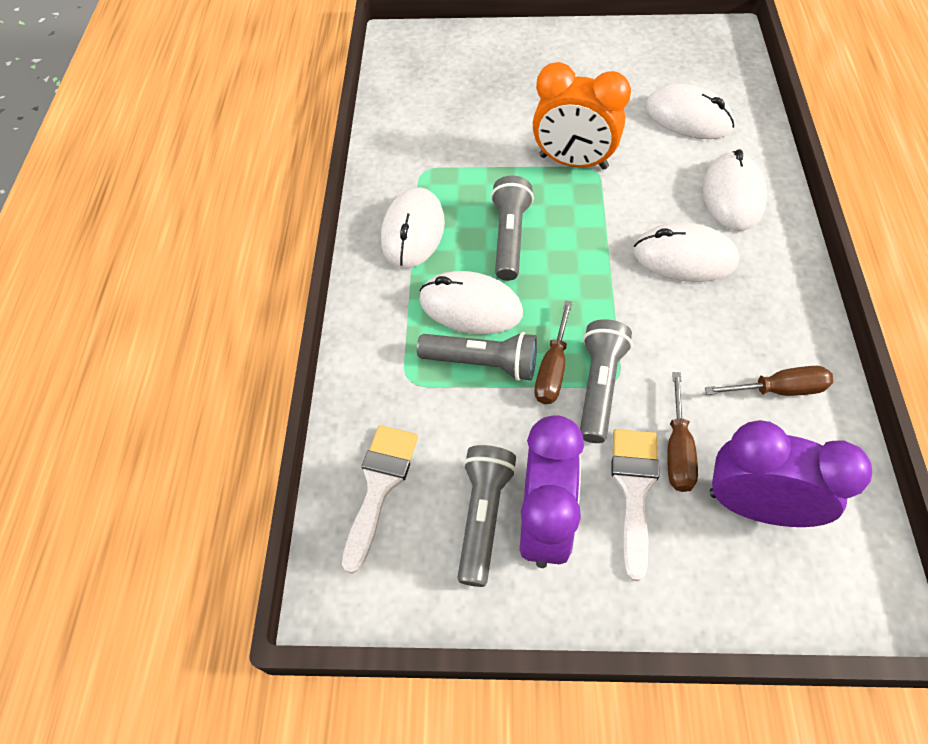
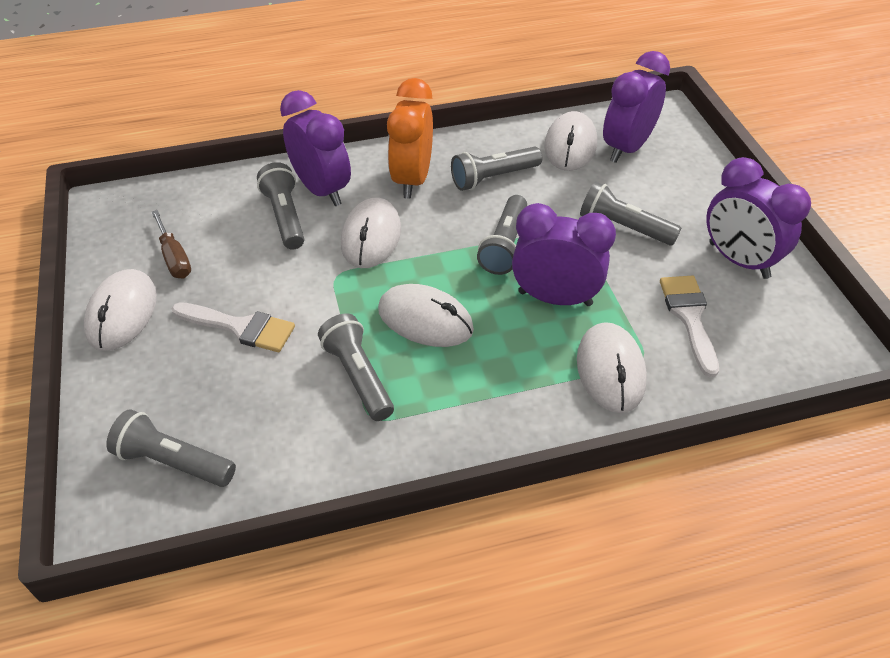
brown screwdriver: [534,300,573,404] [667,372,698,492] [705,366,833,396] = 3 -> [151,210,191,279] = 1
grey flashlight: [417,332,537,381] [457,445,517,587] [491,176,534,281] [580,319,632,443] = 4 -> [106,409,236,487] [257,162,304,249] [318,313,394,421] [451,147,542,191] [477,195,527,275] [580,181,681,245] = 6
purple clock: [520,415,584,568] [710,420,872,527] = 2 -> [280,90,351,206] [512,203,616,306] [603,51,670,163] [706,157,811,279] = 4

